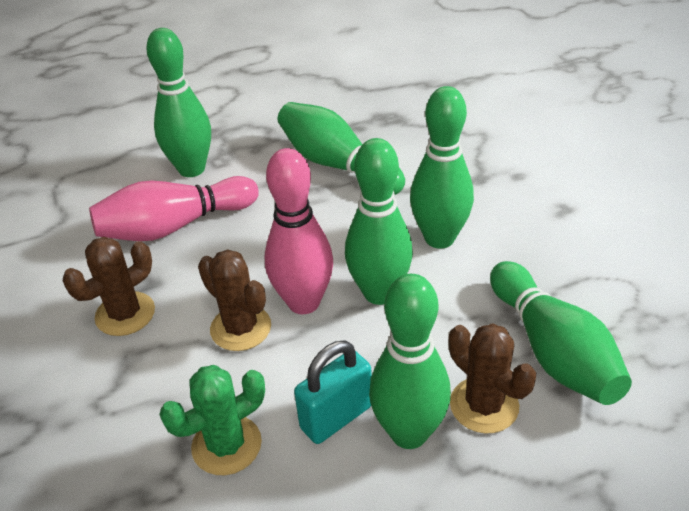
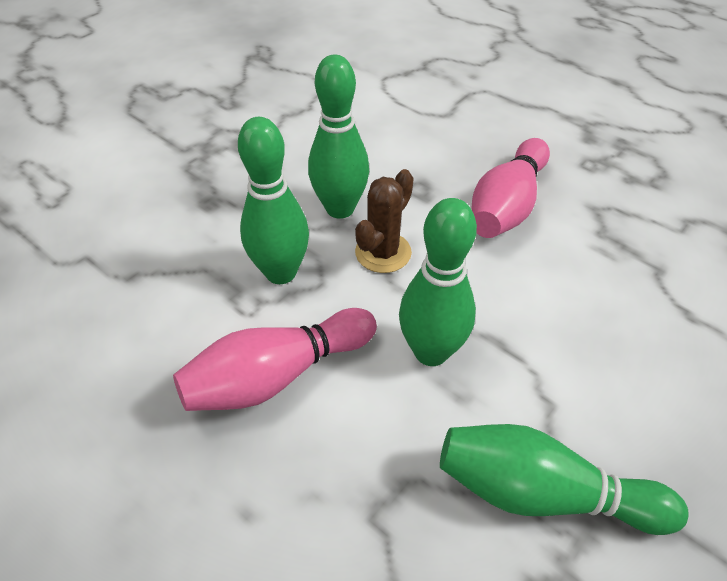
brown cactus: [63,237,155,336] [198,250,271,351] [448,323,536,434] = 3 -> [355,169,414,273] = 1
green bowling pin: [147,28,211,177] [278,102,405,195] [345,138,413,305] [369,274,451,449] [410,86,474,249] [490,261,632,405] = 6 -> [238,117,309,284] [308,55,369,219] [399,198,477,366] [440,424,689,535] = 4
green cactus: [159,365,265,475] = 1 -> none = 0
turquoise padlock: [294,341,372,444] = 1 -> none = 0

